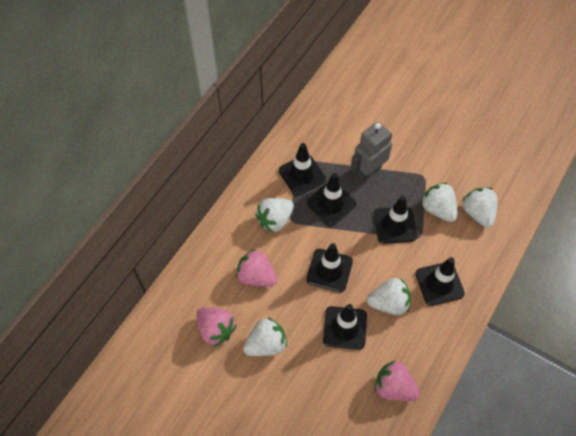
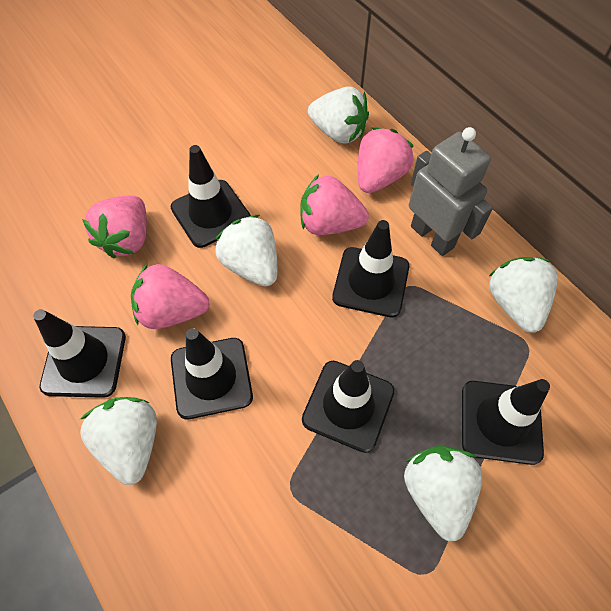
pink strawberry: [196,307,237,347] [236,249,277,287] [374,361,420,401] = 3 -> [82,195,147,259] [131,263,210,329] [300,174,369,235] [358,128,414,193] = 4

